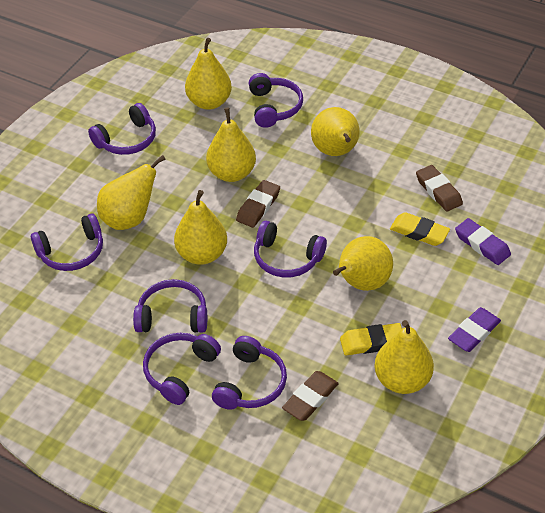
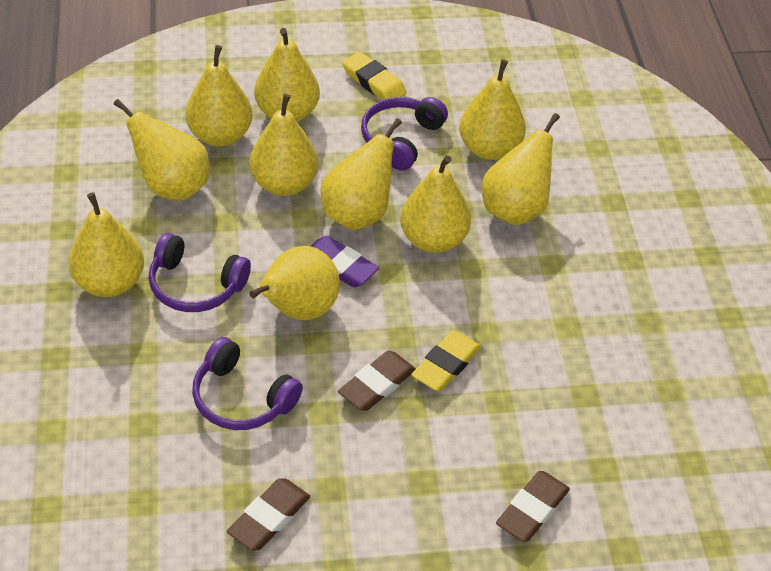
purple eraser: [448,307,501,352] [455,218,511,265] = 2 -> [311,236,379,288] = 1
purple headphones: [31,214,103,271] [88,103,156,155] [133,279,207,333] [143,333,221,405] [212,336,287,410] [249,73,303,128] [254,221,327,278] = 7 -> [149,233,251,312] [192,337,303,430] [361,97,448,171] = 3
yellow pear: [97,155,166,230] [174,190,227,265] [185,38,232,110] [206,107,256,182] [311,107,360,156] [333,236,393,291] [374,320,434,394] = 7 -> [69,192,144,297] [114,99,210,201] [185,45,253,147] [249,246,340,320] [250,94,318,196] [254,28,320,122] [320,118,402,230] [400,155,471,253] [459,59,526,160] [482,113,560,225] = 10

